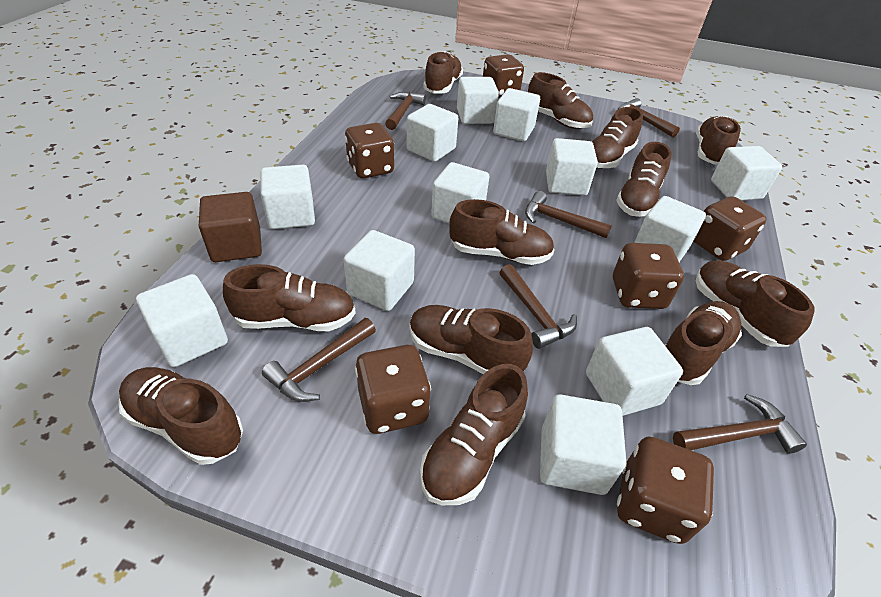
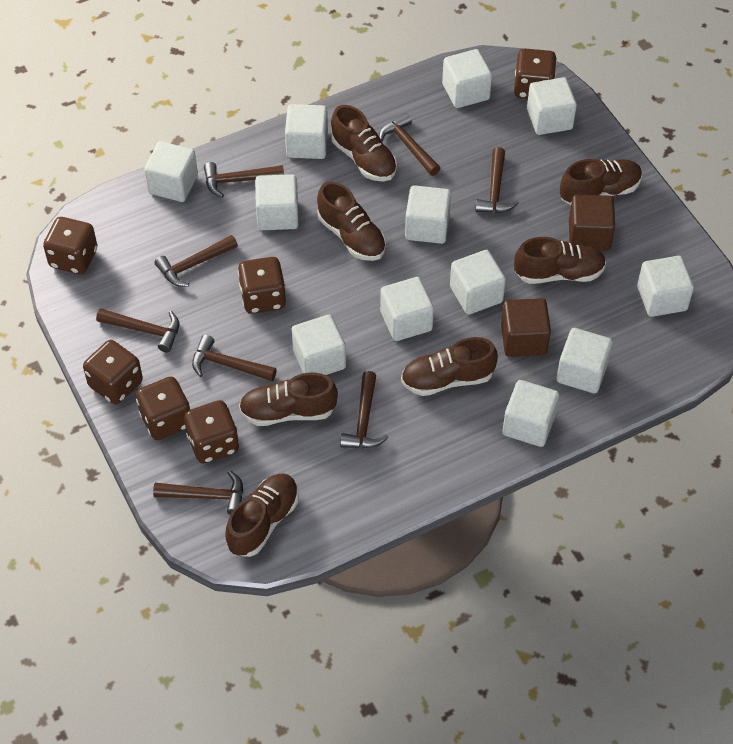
brown cube: [199,192,262,262] = 1 -> [501,298,551,357] [569,195,615,251] = 2
brown hammer: [262,318,376,402] [385,92,426,130] [499,264,577,349] [525,191,612,238] [618,98,680,138] [673,394,807,454] = 6 -> [96,308,179,353] [153,470,243,515] [155,235,238,287] [192,335,277,381] [204,162,284,198] [340,371,388,448] [379,113,440,176] [475,147,519,213] = 8
brown shoe: [119,367,243,465] [223,264,356,331] [410,305,533,374] [420,364,528,505] [424,51,463,94] [449,199,554,265] [528,72,593,129] [592,107,643,168] [616,142,671,217] [665,301,742,385] [696,116,741,165] [696,260,814,347] = 12 -> [226,473,299,557] [239,373,338,426] [317,182,386,261] [331,105,397,181] [401,337,498,396] [514,237,606,284] [560,159,642,205] = 7

